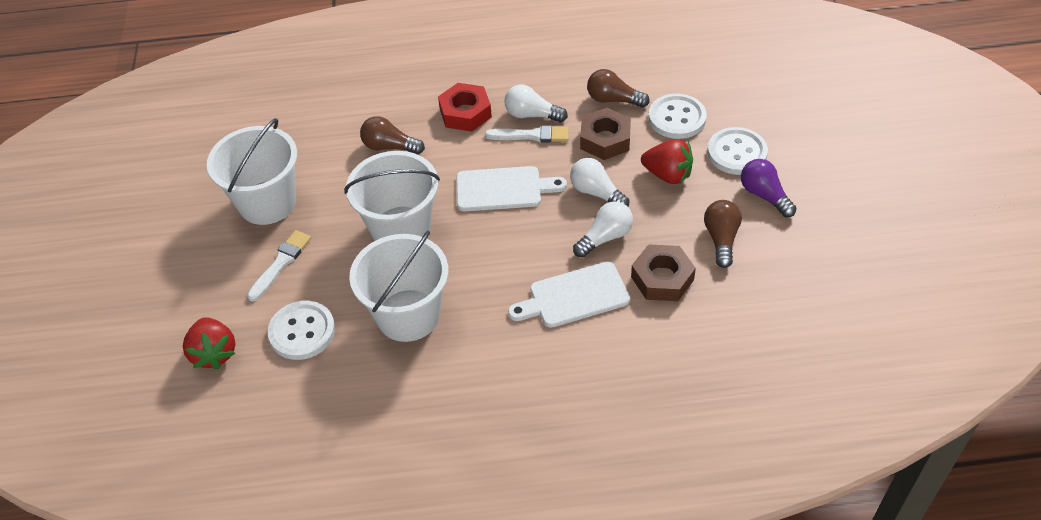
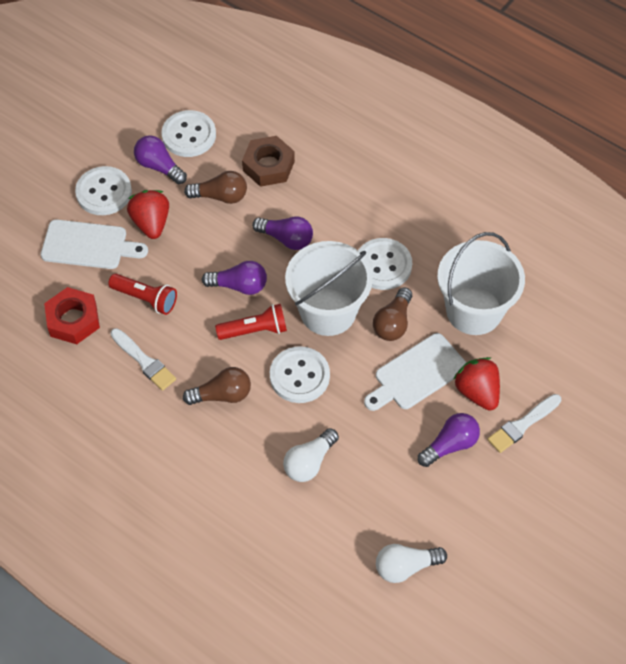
brown nut: [580,108,631,160] [631,244,696,301] = 2 -> [242,136,295,187] = 1
purple light bulb: [741,159,797,218] = 1 -> [134,135,187,184] [202,261,267,295] [252,216,313,250] [418,413,480,467] = 4
red flashlight: none = 0 -> [108,274,177,315] [215,304,287,340] = 2
white bucket: [207,118,297,225] [344,151,440,241] [349,230,448,342] = 3 -> [285,241,373,336] [437,232,525,335] = 2
white button: [268,301,335,360] [648,94,707,139] [707,127,768,175] = 3 -> [75,166,132,215] [161,110,216,157] [270,346,330,403] [358,238,412,290] = 4
white light bulb: [504,85,568,122] [570,158,629,207] [573,201,633,258] = 3 -> [283,428,339,482] [376,544,447,583] = 2

